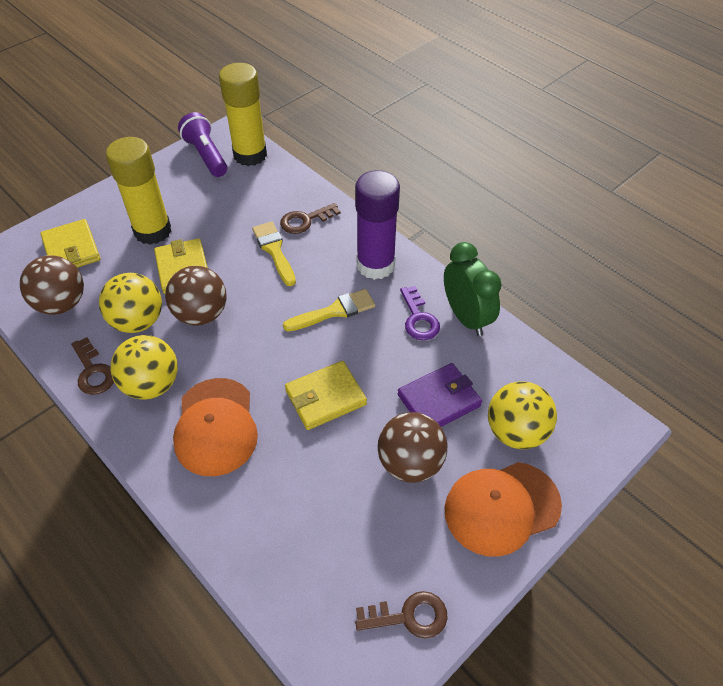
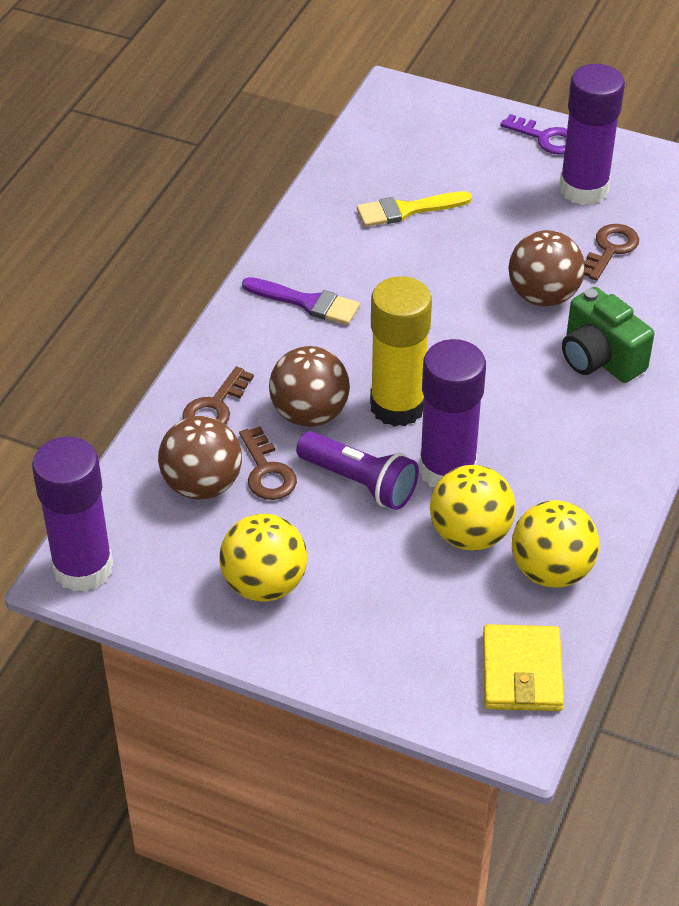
green camera: none = 0 -> [562,287,654,383] = 1
green clock: [444,242,502,336] = 1 -> none = 0
orange cap: [173,378,258,476] [444,462,562,557] = 2 -> none = 0
purple brush: none = 0 -> [242,277,360,325] = 1
purple glue stick: [355,170,400,280] = 1 -> [32,437,113,592] [419,339,486,487] [559,64,625,205] = 3
purple wallet: [398,363,482,427] = 1 -> none = 0
yellow brush: [252,221,296,286] [283,289,375,331] = 2 -> [357,191,472,227] = 1
yellow glue stick: [106,137,171,245] [219,63,267,166] = 2 -> [370,276,432,427] = 1
yellow wallet: [40,219,100,268] [154,238,208,294] [285,361,367,430] = 3 -> [483,624,564,711] = 1

